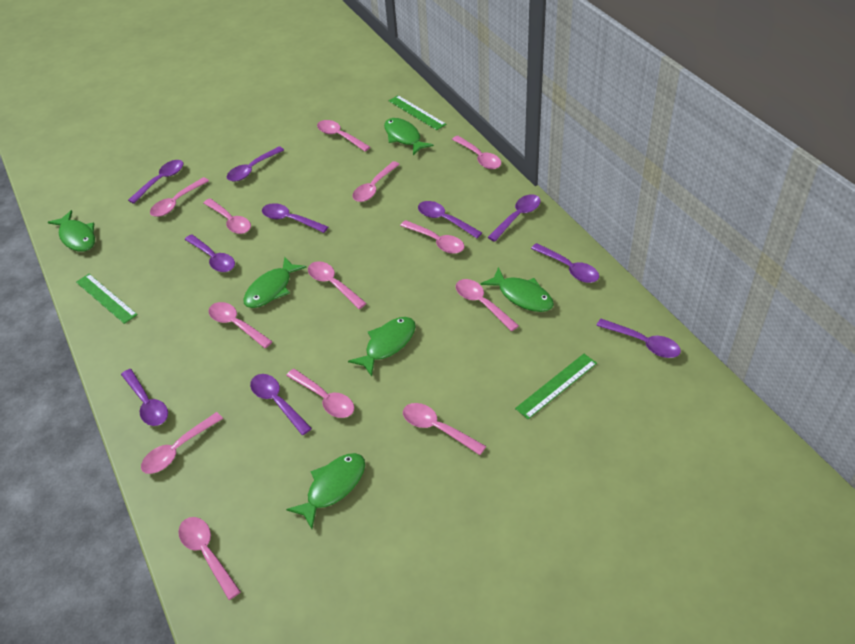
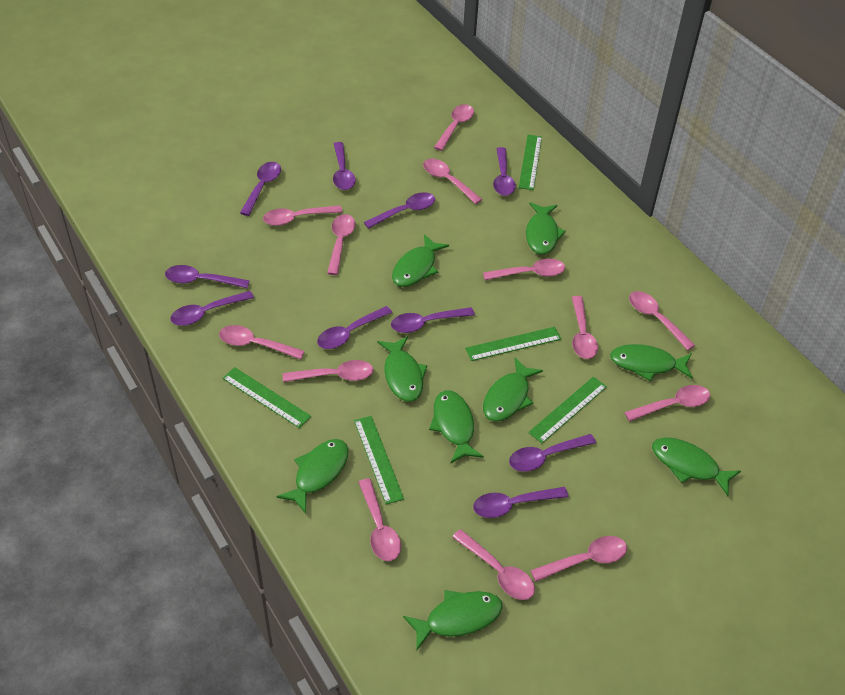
green fish: [48,210,95,252] [243,257,306,308] [286,453,365,529] [348,317,416,377] [384,118,434,155] [481,267,554,312] = 6 -> [276,439,349,514] [377,336,428,402] [392,234,449,287] [403,590,503,650] [429,390,484,464] [483,357,543,421] [526,202,566,255] [610,344,693,381] [652,437,741,496] = 9
green ruler: [76,274,138,324] [389,95,446,130] [515,354,597,419] = 3 -> [223,367,311,428] [354,416,404,504] [465,327,561,361] [519,135,542,190] [528,377,607,443] = 5

